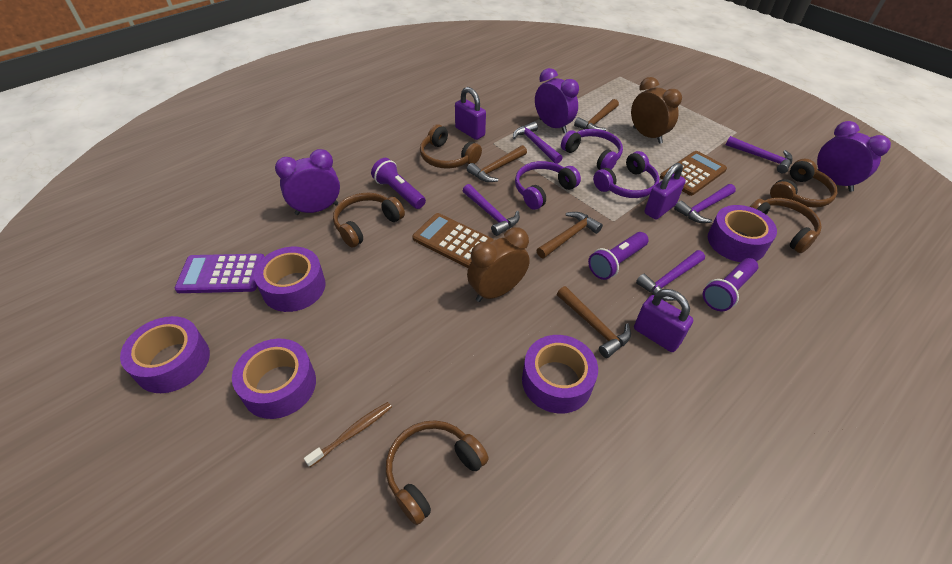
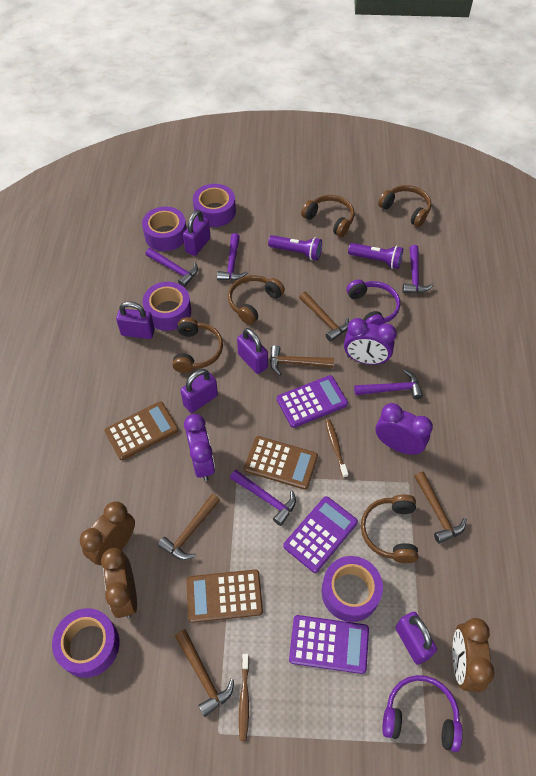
brown calculator: [412,213,494,268] [660,151,727,196] = 2 -> [105,402,178,460] [186,569,263,623] [244,436,318,490] = 3
brown clock: [467,227,530,302] [631,77,682,144] = 2 -> [80,501,135,565] [101,548,137,618] [453,618,495,692] = 3
brown hammer: [467,145,527,182] [537,212,603,258] [557,286,631,358] [574,99,619,131] = 4 -> [158,494,220,560] [175,629,234,717] [270,345,334,375] [299,292,349,342] [414,472,467,544] = 5
brown toothbrush: [304,402,392,467] = 1 -> [239,654,249,741] [325,419,348,478] = 2
purple calculator: [174,254,264,293] = 1 -> [277,375,348,428] [283,496,358,573] [289,615,369,674] = 3
purple flashlight: [371,158,426,209] [588,232,649,280] [703,258,758,311] = 3 -> [268,235,322,260] [348,243,403,269] = 2
purple headphones: [515,161,581,210] [561,129,623,170] [593,151,660,198] = 3 -> [346,280,400,326] [382,675,463,752] = 2
purple padlock: [455,87,486,140] [634,289,693,352] [644,163,686,220] = 3 -> [116,301,155,339] [180,369,218,413] [183,210,211,256] [237,328,268,374] [395,612,437,665] = 5

